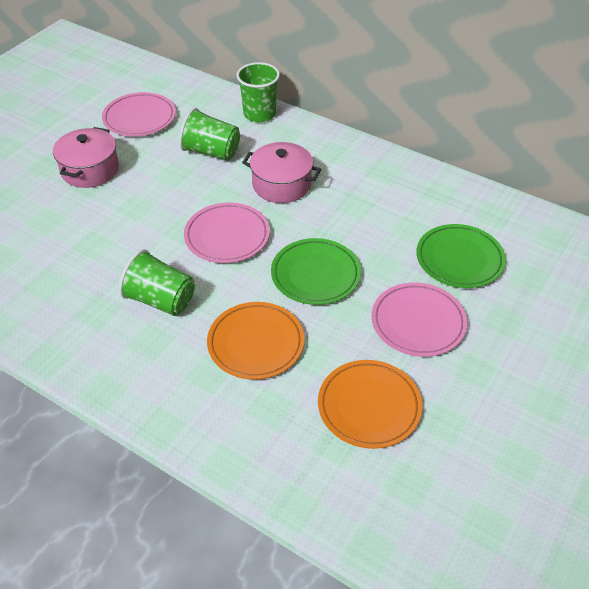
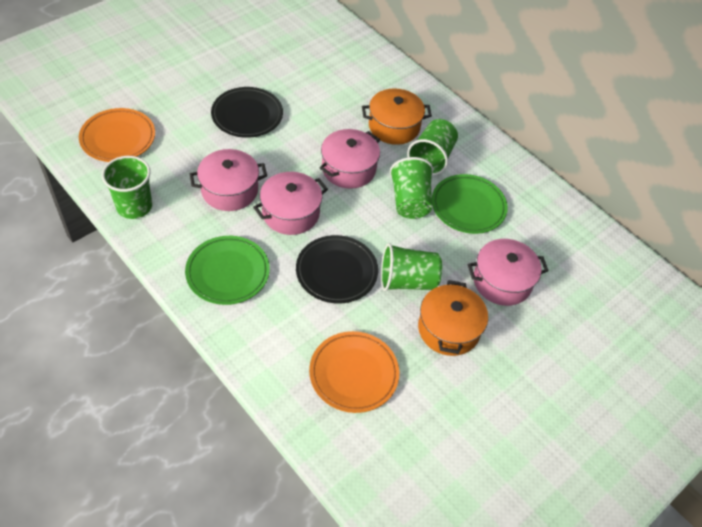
black plate: none = 0 -> [211,87,283,138] [296,235,378,303] = 2
green cup: [119,249,195,316] [179,108,240,161] [237,62,280,122] = 3 -> [102,156,152,219] [381,243,442,291] [390,157,433,219] [407,119,458,176] = 4
orange pot: none = 0 -> [362,89,432,145] [418,280,488,356] = 2
pink plate: [102,92,176,137] [184,202,270,263] [372,283,467,357] = 3 -> none = 0
pink pot: [53,127,119,188] [242,142,321,203] = 2 -> [190,149,267,211] [253,172,328,235] [320,129,380,189] [468,239,549,306] = 4

